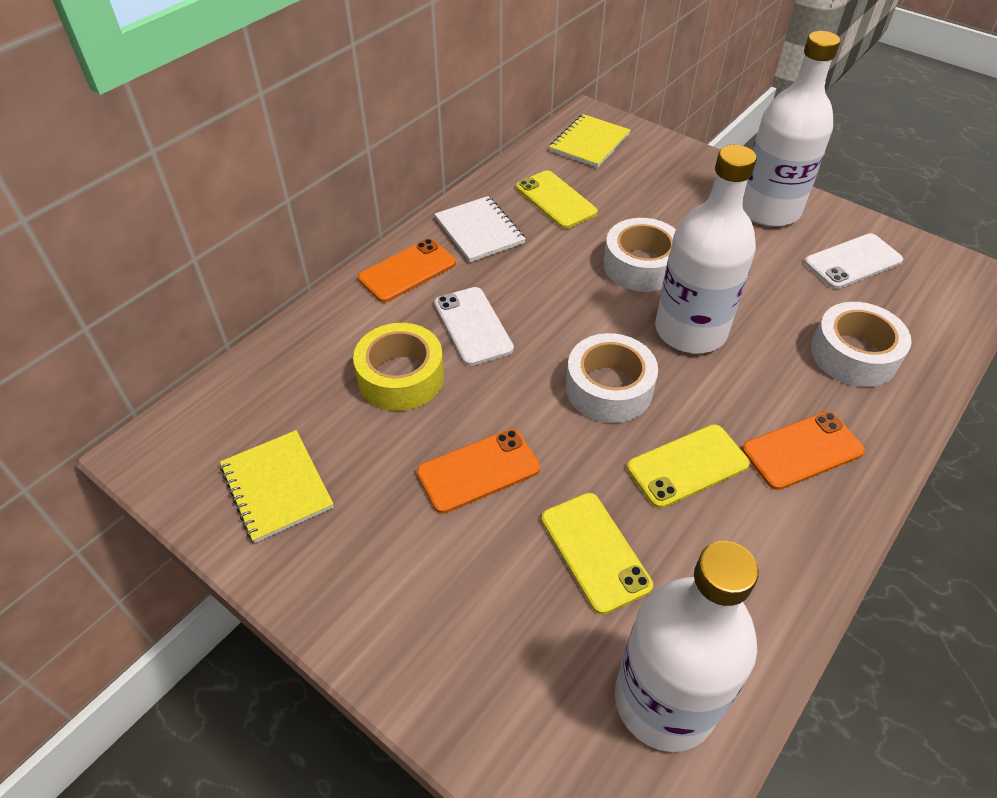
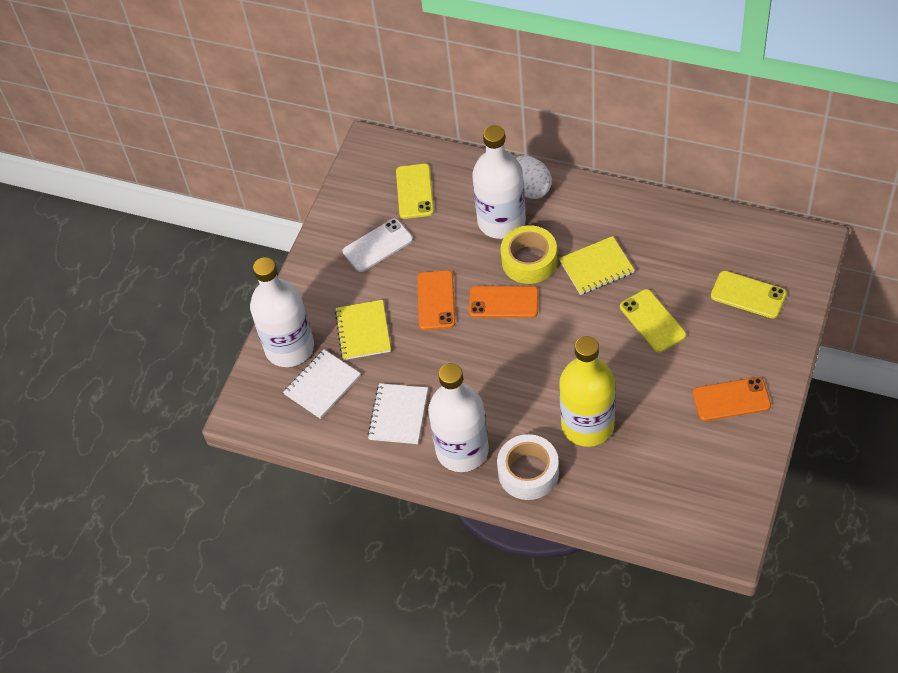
white egg: none = 0 -> [516,155,552,199] = 1
white notebook: [435,196,526,262] = 1 -> [283,349,361,419] [368,383,428,444] = 2
white phone: [434,287,514,366] [804,233,903,289] = 2 -> [343,219,413,272] = 1
white tape: [566,333,658,423] [603,218,676,292] [811,302,912,387] = 3 -> [497,434,559,500] = 1
yellow bottle: none = 0 -> [559,336,616,447] = 1

